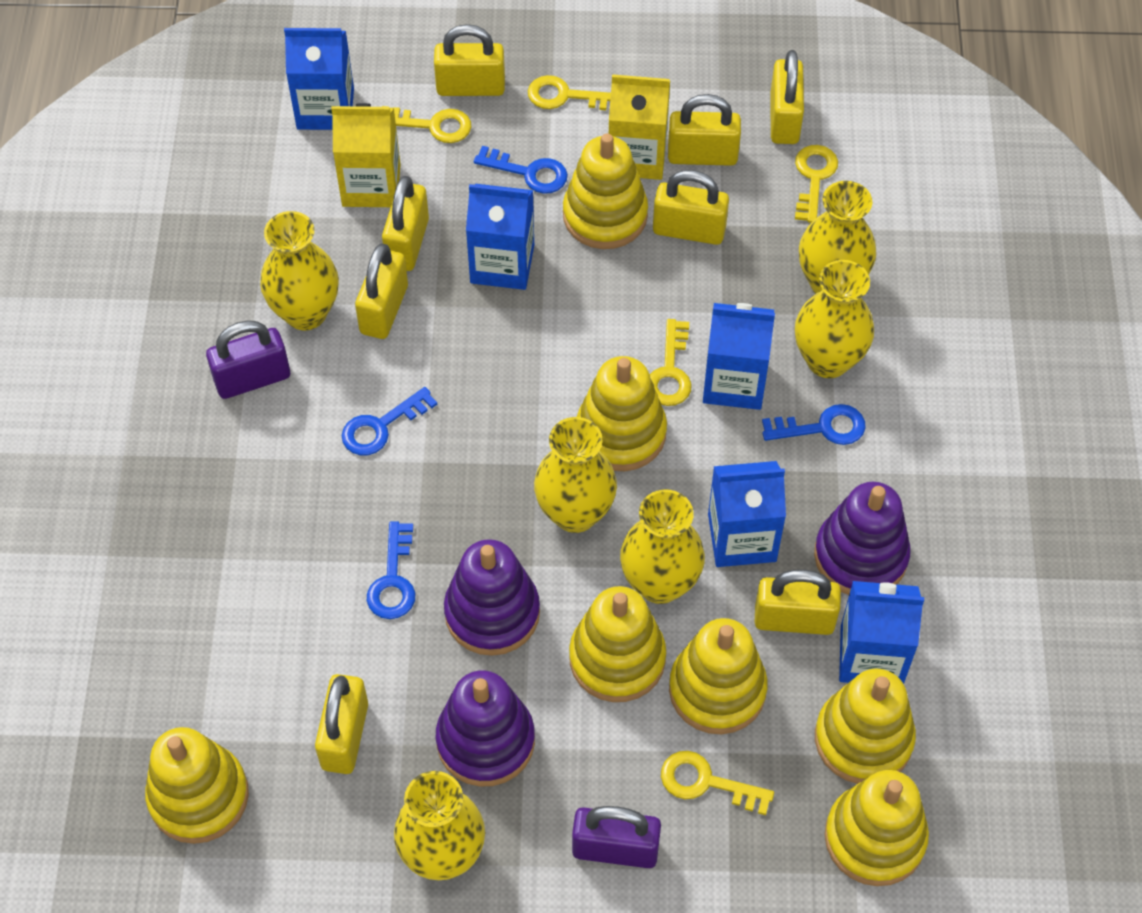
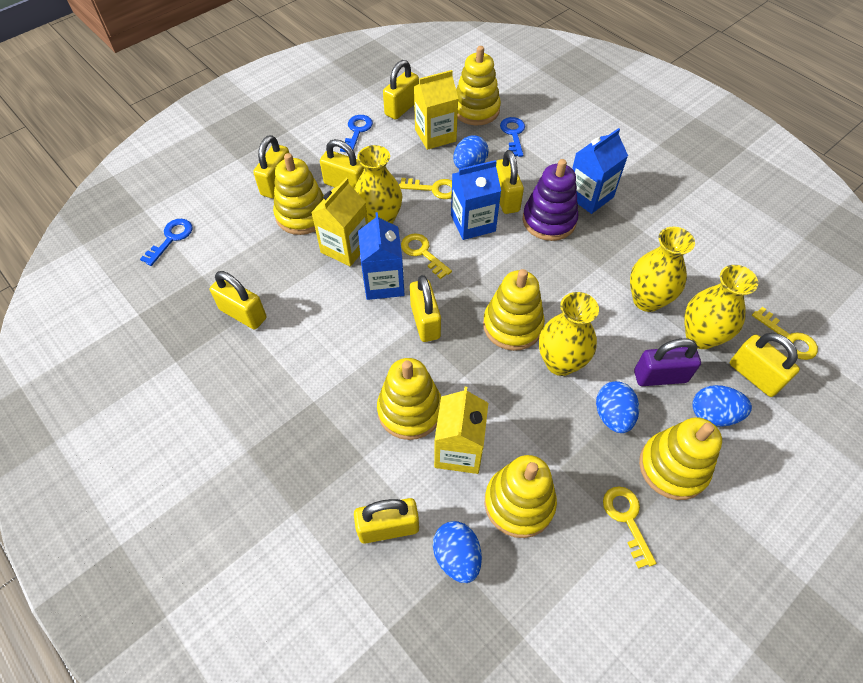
blue carton: [284,28,354,130] [466,184,534,290] [703,303,775,410] [708,461,786,567] [839,581,924,684] = 5 -> [358,212,405,300] [451,160,501,240] [572,128,628,214] = 3
blue egg: none = 0 -> [433,521,482,583] [453,136,489,169] [596,381,639,433] [692,385,752,427] = 4
blue key: [342,387,437,455] [367,521,415,619] [474,146,568,194] [762,404,866,445] = 4 -> [140,219,193,266] [340,115,373,152] [500,117,525,157] = 3
purple padlock: [206,320,290,399] [572,806,661,868] = 2 -> [634,338,701,386] = 1
purple stacking toy: [436,670,535,787] [444,539,540,656] [814,482,911,595] = 3 -> [523,159,578,241] = 1
yellow carton: [331,103,401,207] [609,74,670,180] = 2 -> [311,178,368,267] [414,70,459,150] [434,387,488,474] = 3
yellow key: [382,106,471,143] [528,75,611,110] [650,319,691,406] [661,751,774,815] [795,145,838,223] = 5 -> [399,178,452,199] [401,233,452,279] [603,486,656,569] [752,307,818,360] = 4
yellow stacking toy: [145,727,249,844] [563,133,648,249] [569,586,666,702] [577,356,667,471] [669,618,768,734] [815,668,916,784] [825,770,929,886] = 7 -> [273,153,324,235] [377,358,441,440] [456,46,501,125] [483,269,545,351] [485,455,557,538] [639,417,722,500] = 6
yellow vase: [260,211,339,330] [394,771,485,880] [534,417,617,533] [620,489,705,604] [795,260,874,378] [799,181,876,294] = 6 -> [354,145,402,224] [539,292,599,376] [630,227,695,312] [684,265,758,349] = 4

